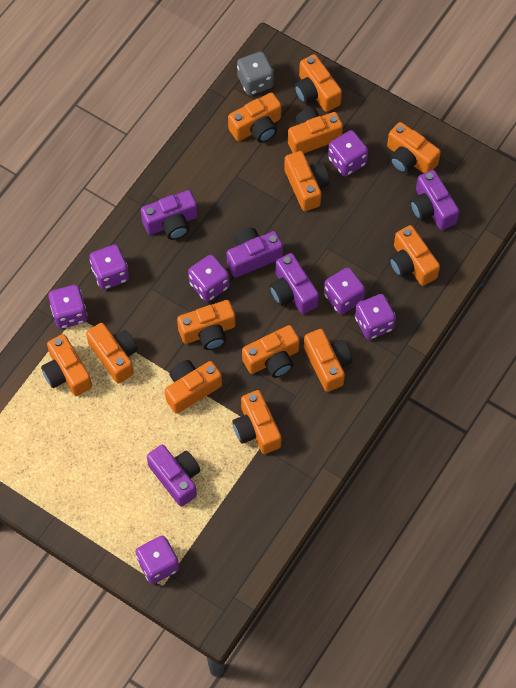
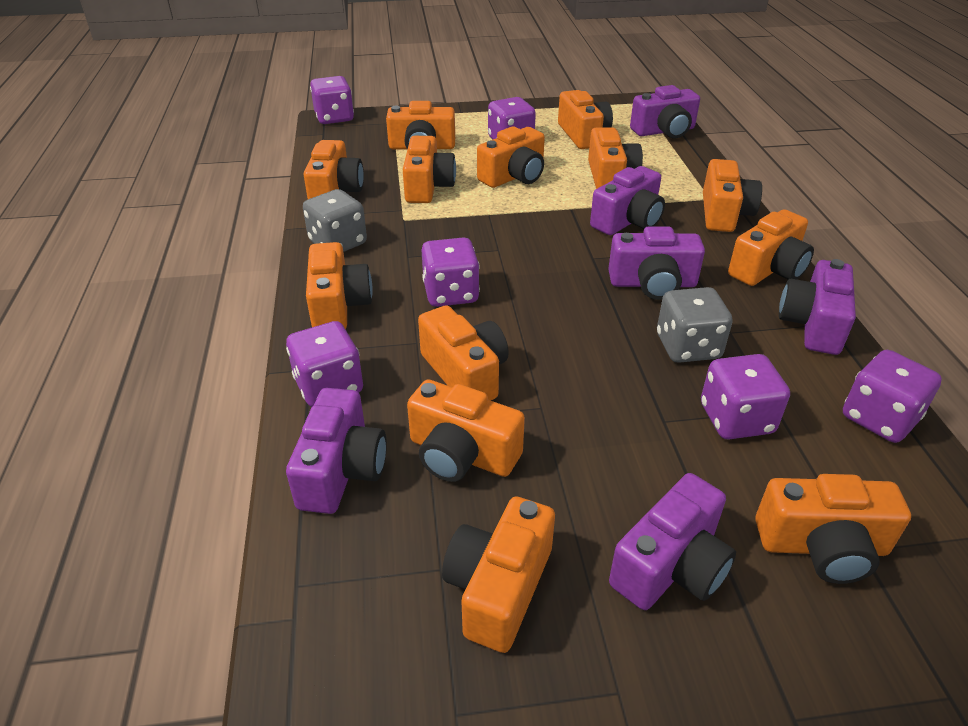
grey dice: [237,51,274,95] = 1 -> [303,189,367,252] [657,287,733,363] = 2
purple camera: [141,190,198,240] [147,445,200,507] [227,228,283,278] [269,253,319,314] [410,170,459,230] = 5 -> [286,388,387,514] [590,166,665,235] [608,226,705,300] [609,473,736,610] [630,85,700,138] [779,259,856,355] = 6
purple dice: [48,285,87,329] [90,244,129,290] [135,536,179,584] [188,255,230,302] [324,267,365,314] [328,130,368,176] [355,294,396,340] = 7 -> [286,321,363,407] [310,76,354,124] [421,237,480,307] [488,97,536,139] [701,354,790,439] [843,350,942,443] = 6

